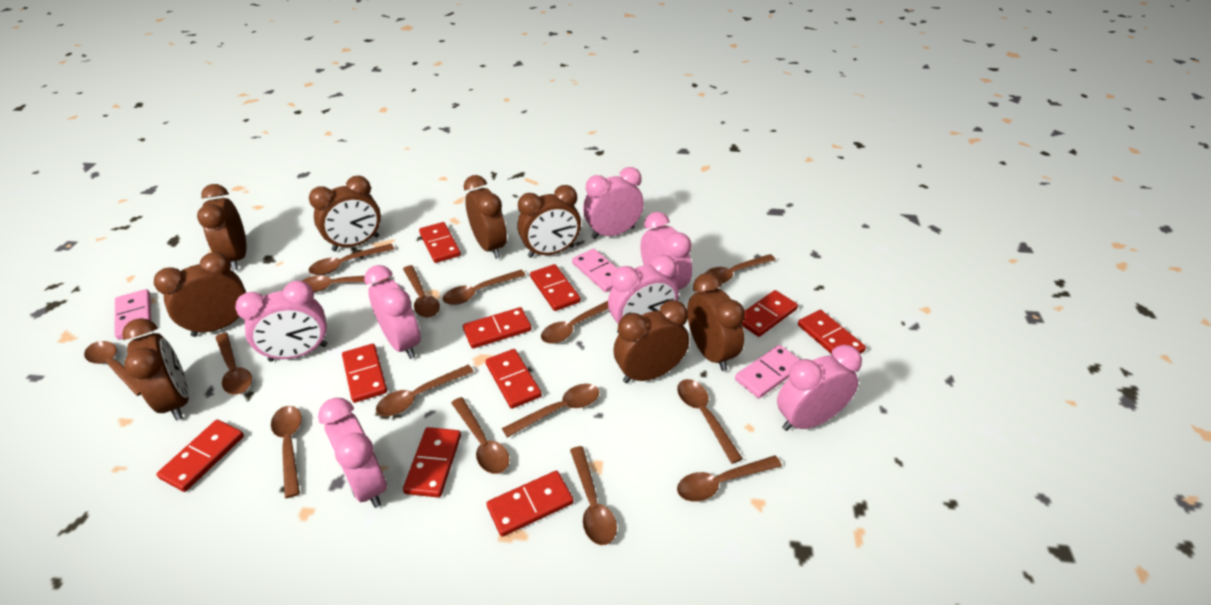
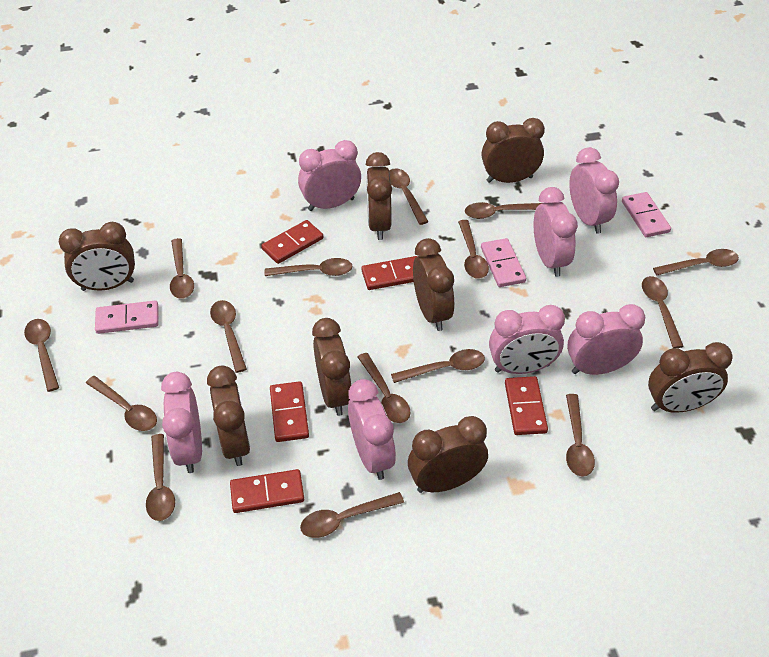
red domino: [156,420,244,492] [342,344,387,403] [403,427,461,498] [419,222,461,263] [463,307,532,349] [485,349,542,409] [487,471,574,537] [530,264,581,311] [742,290,798,337] [798,310,866,354] = 10 -> [230,469,304,513] [261,220,323,264] [270,381,309,442] [361,256,417,290] [505,376,548,435] = 5

